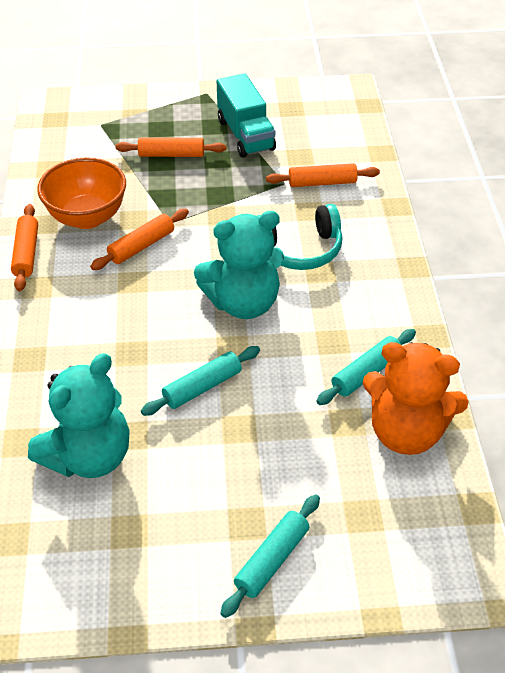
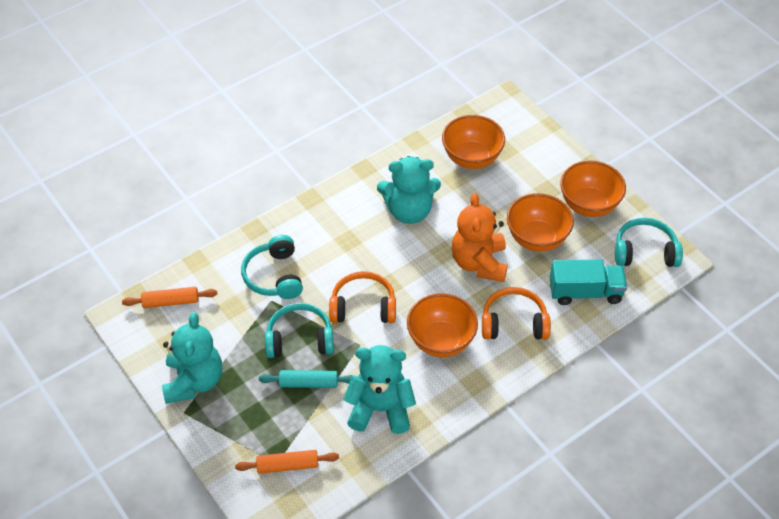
orange bowl: [37,157,126,229] = 1 -> [407,293,478,357] [442,115,505,169] [507,193,574,252] [560,161,626,217] = 4
orange headphones: none = 0 -> [329,271,396,323] [482,287,551,340] = 2
orange rolling pin: [11,204,38,291] [90,209,189,270] [115,137,227,157] [266,163,380,187] = 4 -> [122,287,217,308] [235,450,339,474] = 2
turquoise headphones: [257,204,343,270] = 1 -> [241,235,303,299] [265,303,334,358] [615,218,683,267] = 3
turquoise rolling pin: [141,346,260,416] [220,494,320,618] [316,329,416,405] = 3 -> [259,370,352,388] = 1
turquoise teddy bear: [28,353,130,478] [194,211,284,319] = 2 -> [162,312,222,404] [343,345,416,434] [377,156,441,224] = 3

